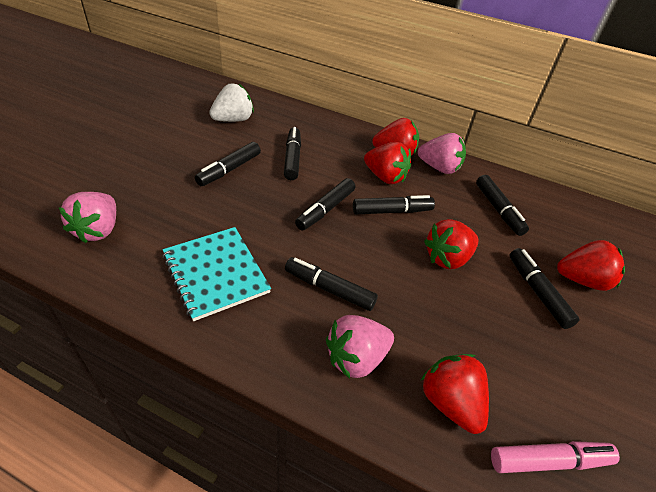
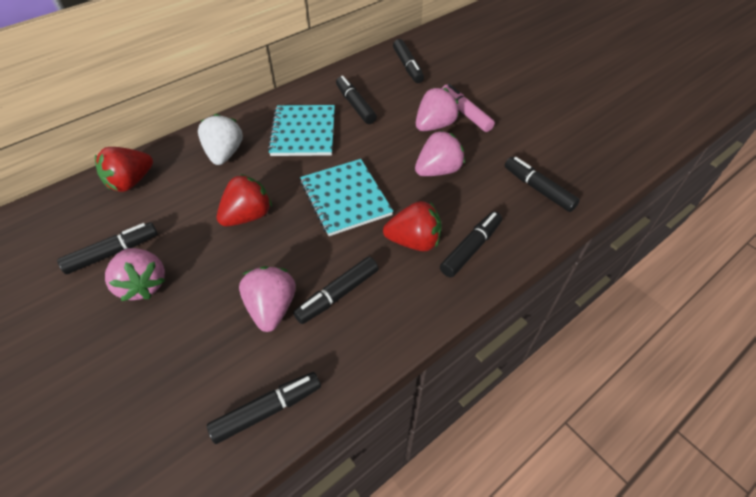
pink strawberry: [59,192,116,243] [326,315,394,379] [418,133,466,174] = 3 -> [105,248,165,301] [239,266,296,332] [415,130,465,176] [416,88,459,131] = 4
red strawberry: [364,142,411,184] [372,118,419,156] [420,354,489,434] [424,219,479,269] [557,240,625,291] = 5 -> [95,147,153,192] [217,174,272,226] [383,201,442,251] = 3
turquoise notebook: [162,227,271,321] = 1 -> [268,105,335,156] [300,159,393,236] = 2

